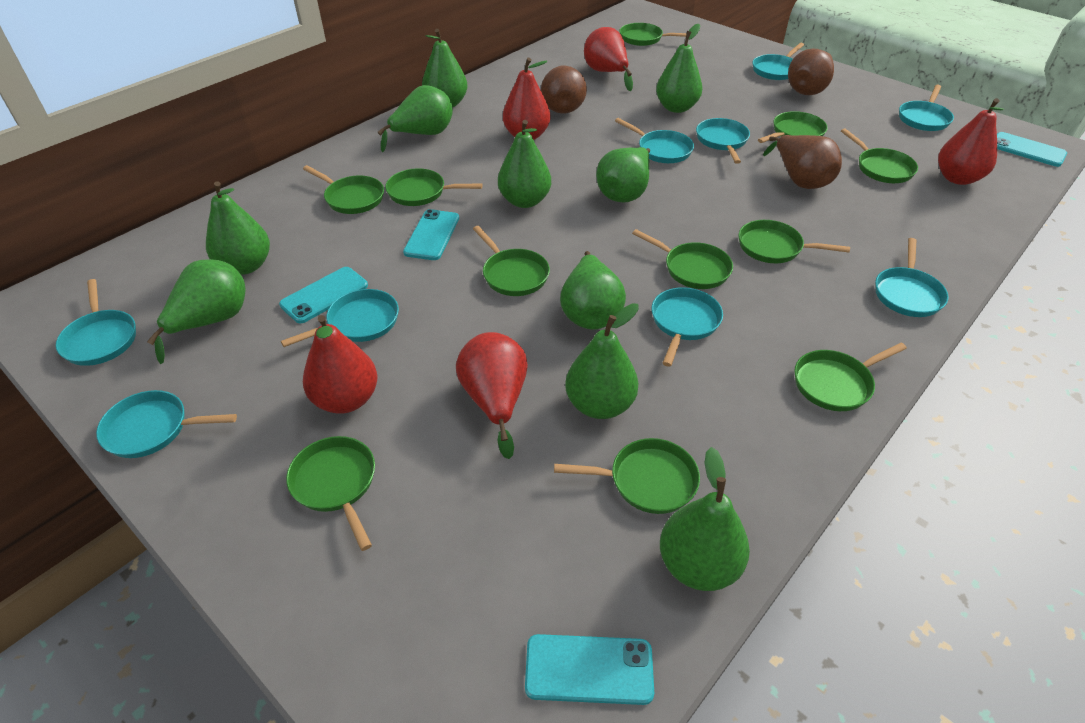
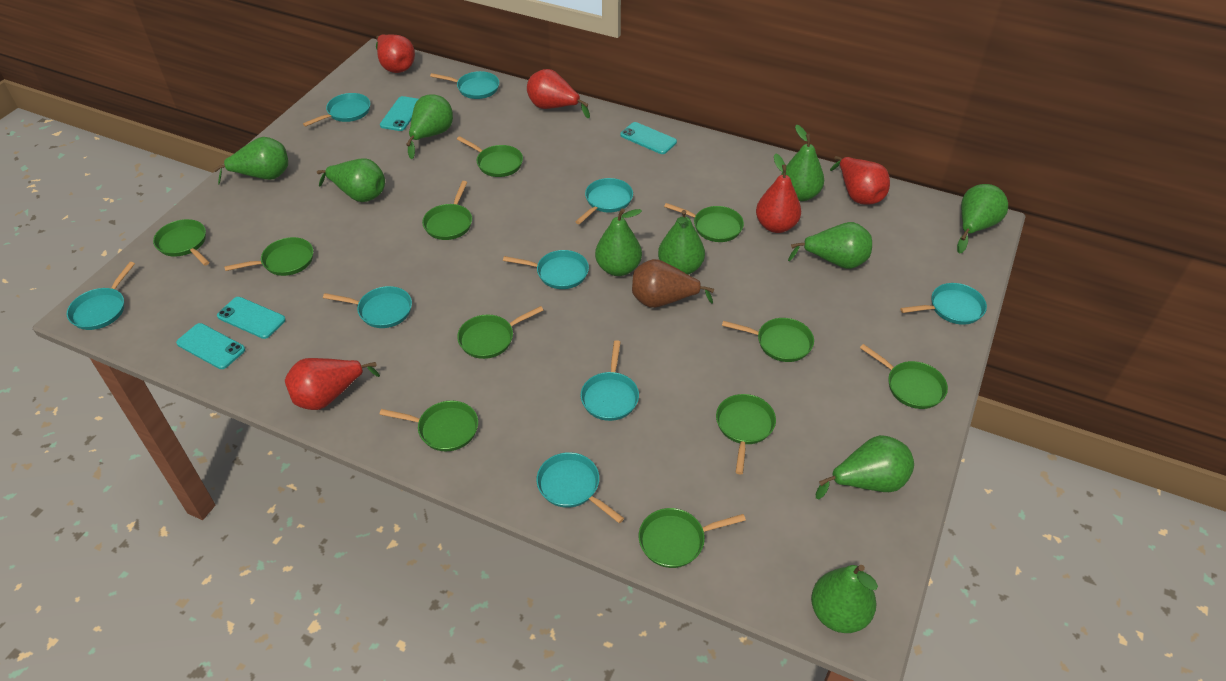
brown pear: [541,66,587,113] [763,135,842,189] [788,49,834,95] = 3 -> [632,259,714,308] = 1

